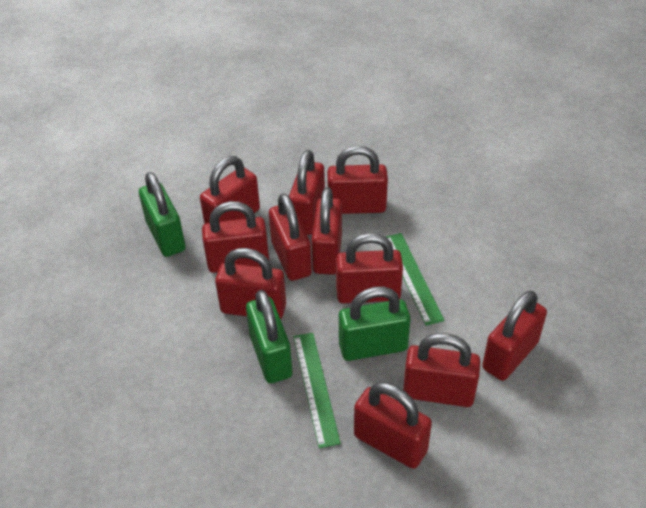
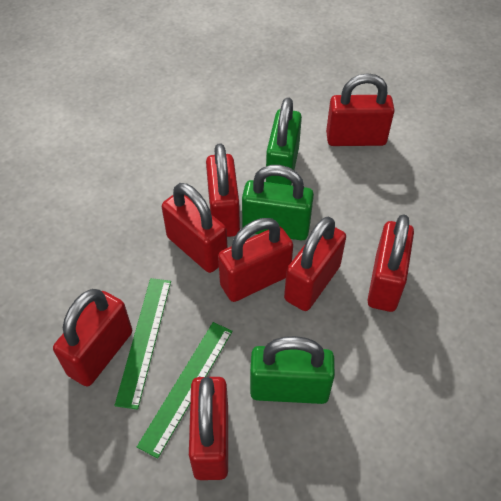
red padlock: [200,156,260,224] [202,201,269,273] [215,248,286,319] [269,193,312,281] [289,150,325,235] [311,187,342,275] [327,146,388,214] [336,233,403,303] [354,382,432,469] [403,333,480,407] [482,291,547,381] = 11 -> [53,289,132,387] [162,183,228,273] [189,377,228,480] [206,143,240,237] [218,218,293,302] [284,217,346,311] [326,73,395,146] [367,214,414,312] = 8

